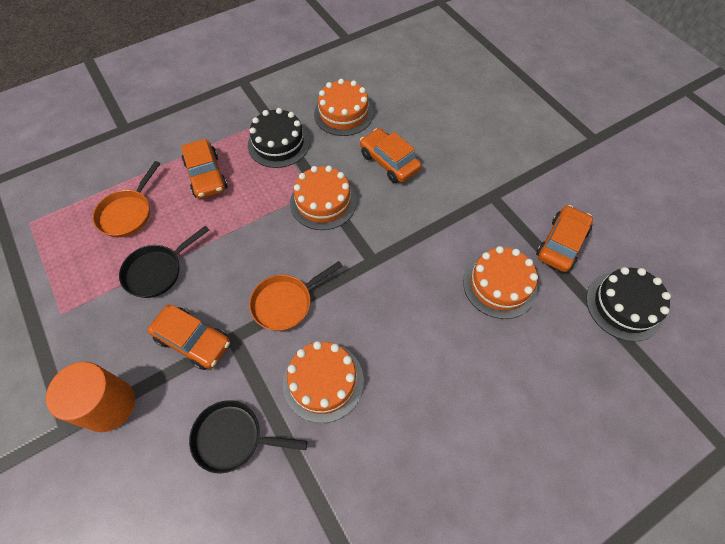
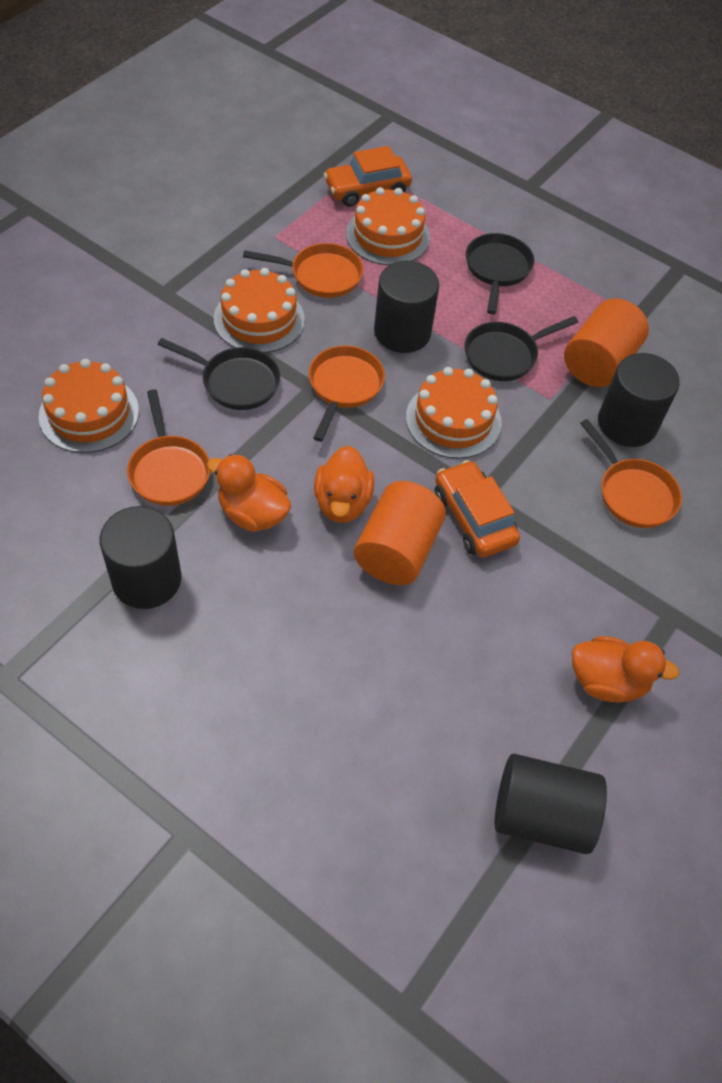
black cake: [248,108,310,168] [586,267,671,342] = 2 -> none = 0
black cylinder: none = 0 -> [99,506,181,609] [374,261,439,353] [494,754,607,854] [598,353,680,447] = 4
black pan: [119,226,209,298] [189,400,307,474] = 2 -> [157,338,280,410] [464,316,578,381] [466,233,534,315] = 3
orange car: [148,305,230,370] [181,139,227,199] [360,128,421,183] [536,205,593,272] = 4 -> [324,146,412,207] [435,460,520,558] = 2
orange cylinder: [46,362,135,432] = 1 -> [354,481,446,585] [564,298,649,387] = 2
orange duck: none = 0 -> [207,454,291,532] [314,446,374,523] [572,636,679,702] = 3
orange pan: [93,161,160,237] [249,261,343,331] = 2 -> [127,389,210,506] [243,243,363,298] [309,345,385,442] [580,419,682,528] = 4

